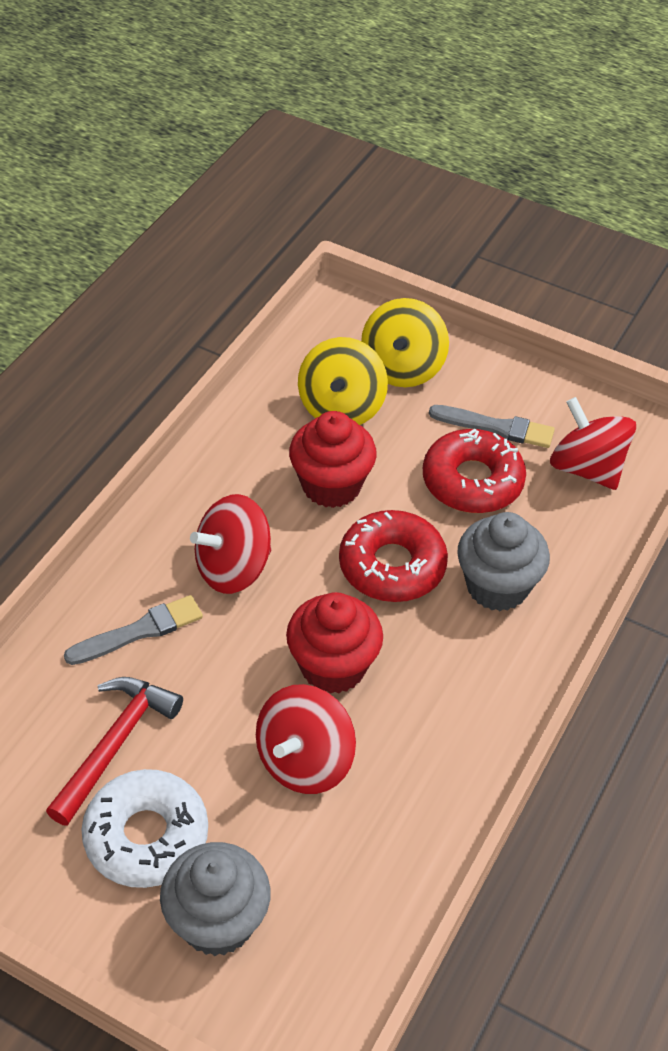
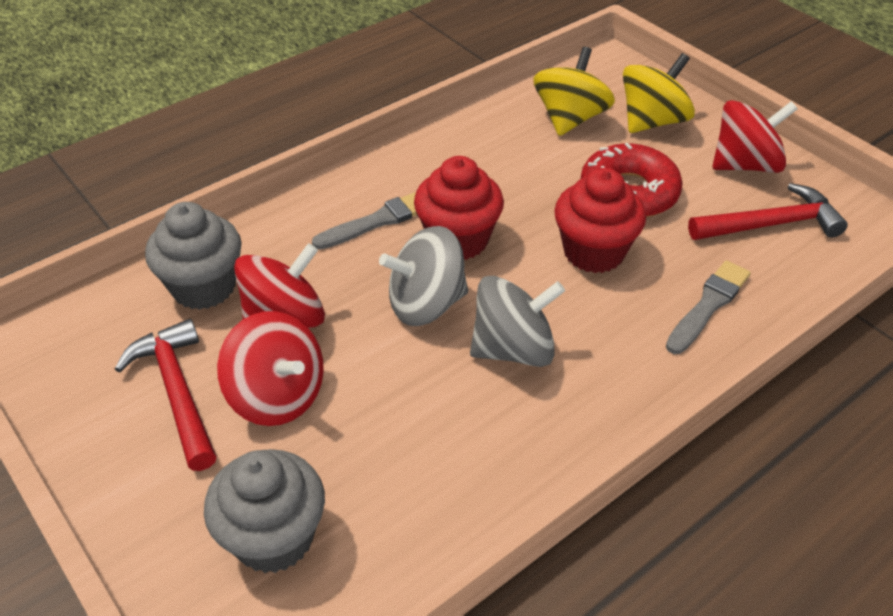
grey spinning top: none = 0 -> [379,226,468,326] [470,276,565,367] = 2
red donut: [339,510,448,602] [423,429,526,513] = 2 -> [581,143,683,217] = 1
red hammer: [46,677,183,826] = 1 -> [115,319,217,471] [688,183,848,240] = 2
white donut: [81,769,208,888] = 1 -> none = 0

